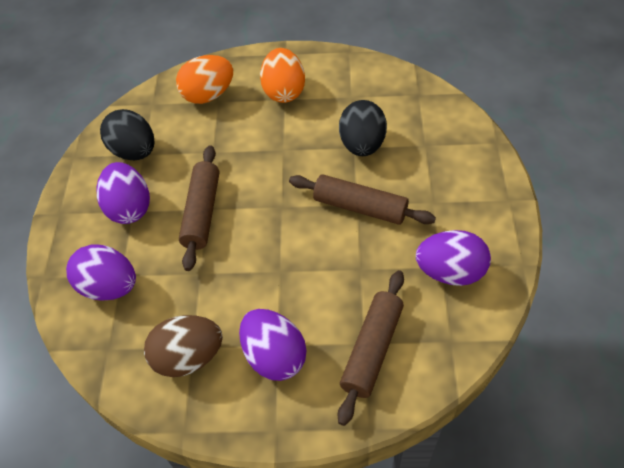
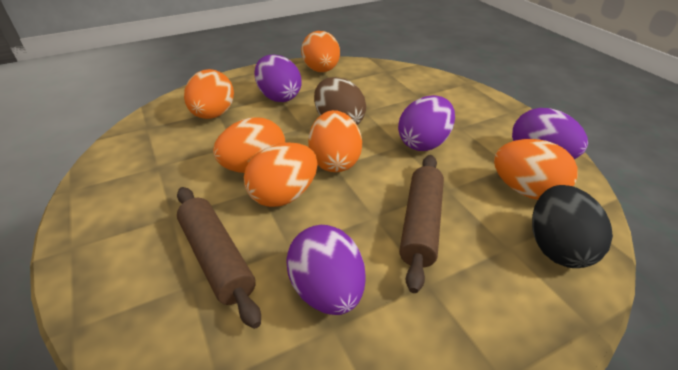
black egg: [100,109,155,160] [339,100,387,156] = 2 -> [532,185,613,268] = 1
brown rolling pin: [179,145,219,271] [289,174,436,225] [338,270,404,426] = 3 -> [177,187,261,329] [399,155,444,293] = 2
orange egg: [176,55,233,104] [260,48,305,103] = 2 -> [184,69,234,119] [213,117,285,173] [244,142,318,207] [301,31,340,72] [308,110,362,172] [494,139,578,200] = 6

